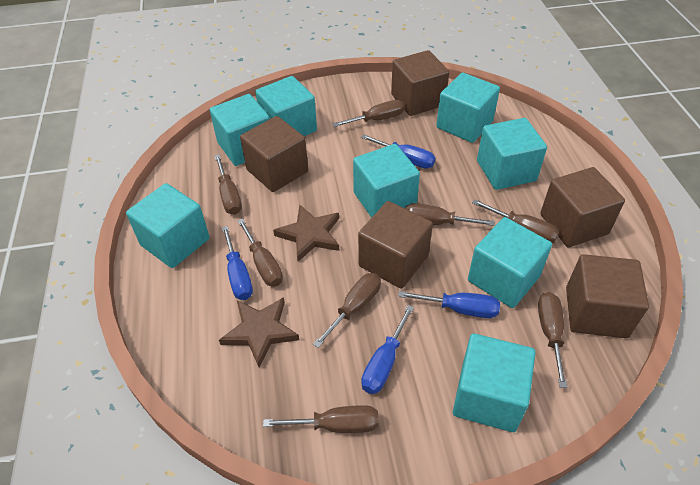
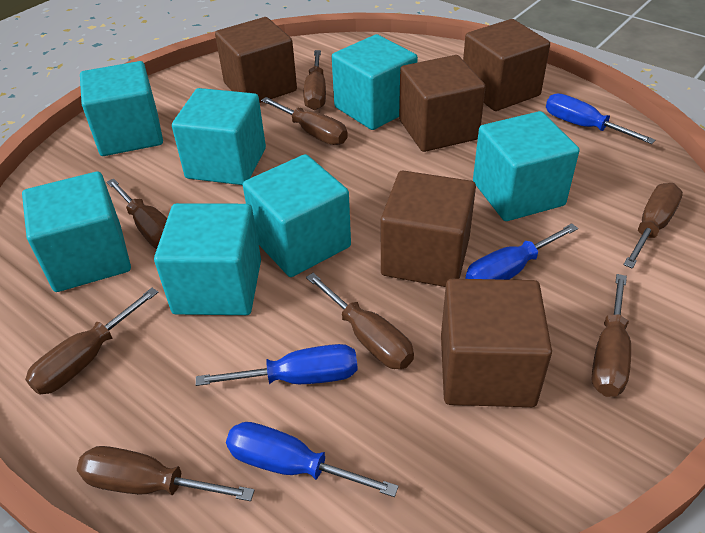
brown star: [219,297,299,368] [273,205,339,262] = 2 -> none = 0
turquoise cube: [126,183,210,268] [210,94,270,166] [255,76,317,136] [353,144,420,218] [436,72,500,143] [453,333,536,432] [468,217,552,308] [477,118,547,190] = 8 -> [22,172,131,292] [80,61,163,156] [154,203,261,315] [172,88,266,185] [243,154,351,277] [332,34,418,130] [473,111,580,221] = 7

